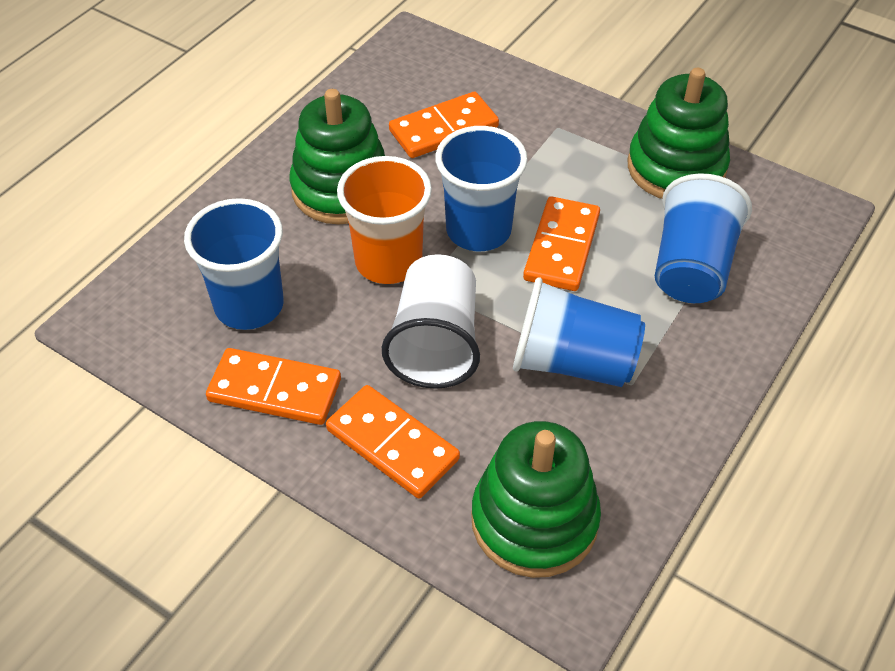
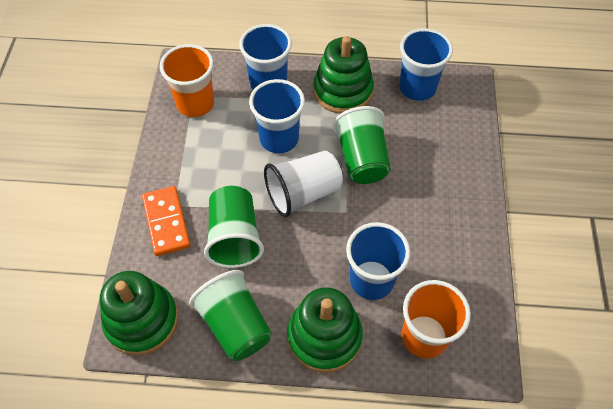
green cup: none = 0 -> [189,270,272,361] [204,186,264,268] [332,106,391,184] = 3
orange cup: [337,156,432,284] = 1 -> [160,44,214,117] [402,280,471,359] = 2
orange domino: [206,348,341,425] [326,385,460,499] [389,92,499,158] [523,196,600,291] = 4 -> [142,186,190,256] = 1

